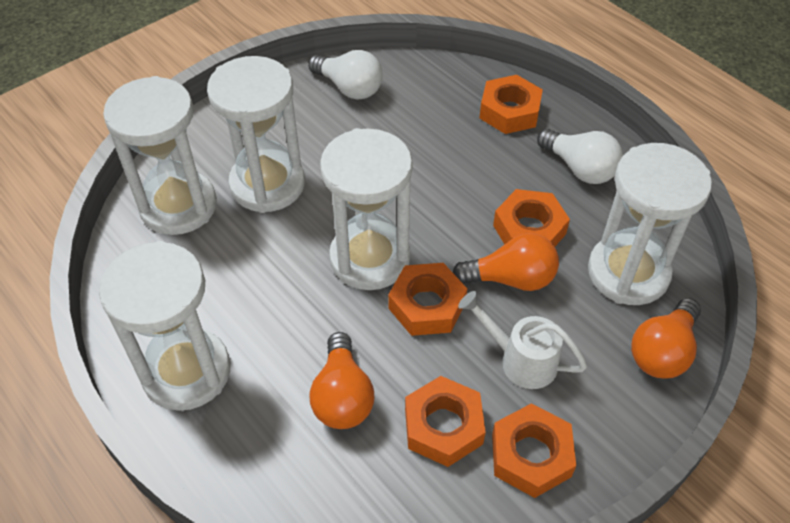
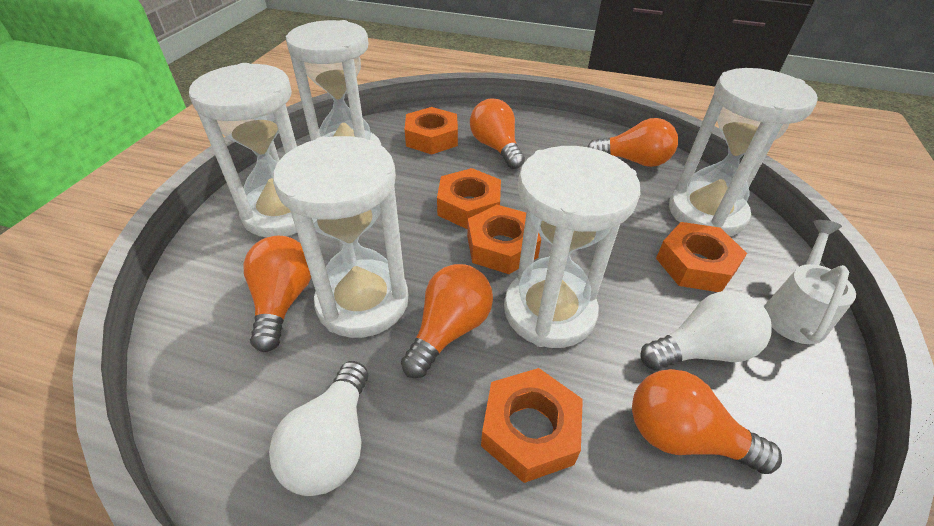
orange light bulb: [309,332,374,429] [453,233,559,291] [631,298,701,378] = 3 -> [243,236,311,352] [401,264,493,378] [470,98,525,169] [587,118,678,167] [632,369,782,474] = 5

